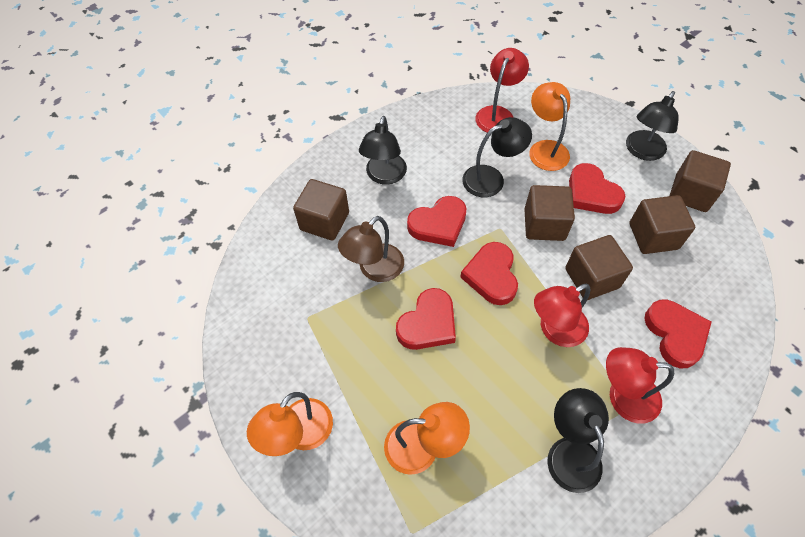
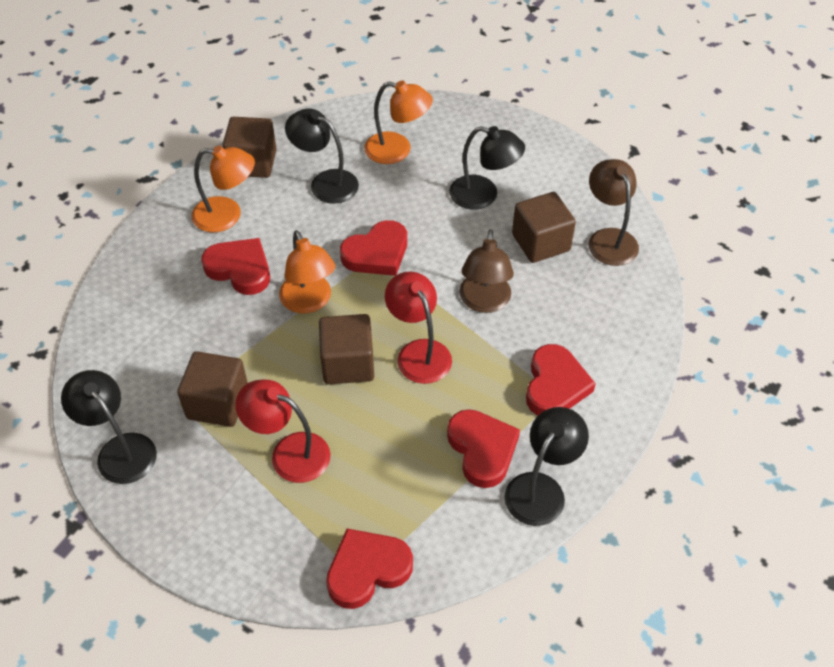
brown cube: [293,179,349,240] [524,185,575,241] [565,235,633,300] [629,195,695,254] [669,150,731,212] = 5 -> [177,351,248,427] [222,117,277,178] [319,314,374,384] [512,192,576,263] = 4
brown lamp: [338,216,404,282] = 1 -> [459,230,514,313] [589,159,639,266] = 2
red lamp: [475,48,529,133] [534,284,590,347] [606,347,674,424] = 3 -> [235,380,330,483] [385,272,452,384] = 2

